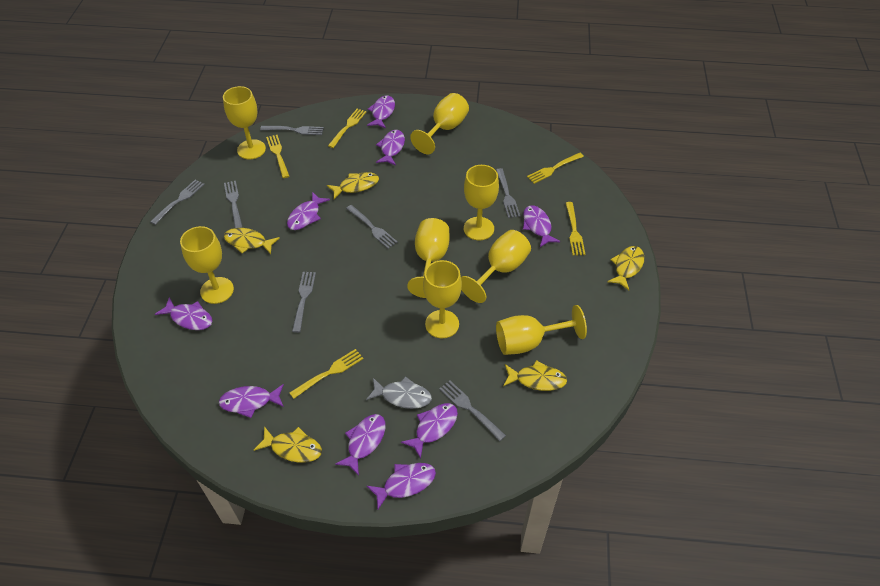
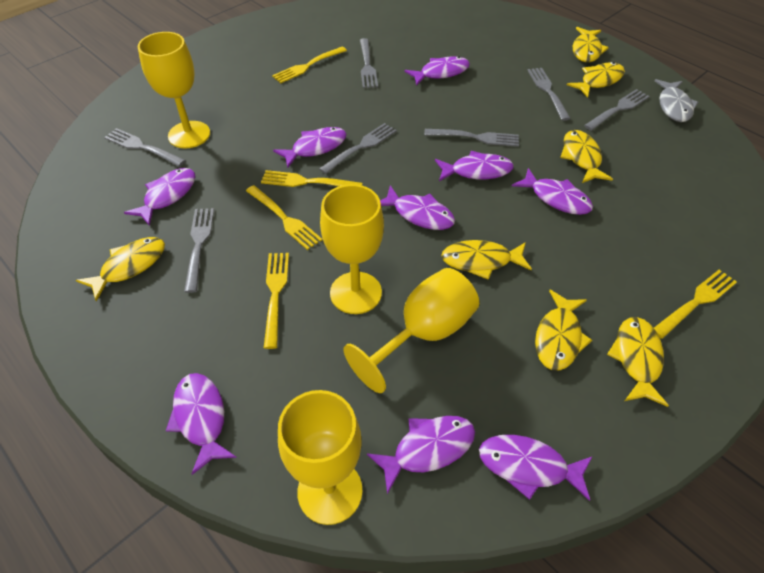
yellow fish: [224,228,280,254] [254,426,322,463] [327,172,379,199] [503,360,567,391] [607,246,644,290] = 5 -> [76,237,165,301] [441,240,532,280] [535,290,592,371] [560,130,613,183] [567,62,625,98] [573,27,609,62] [607,317,669,407] = 7
yellow goblet: [180,226,234,304] [223,86,266,159] [407,218,449,298] [410,93,469,154] [423,260,462,338] [461,230,531,303] [464,165,499,240] [496,305,587,355] = 8 -> [138,32,210,148] [278,390,363,525] [320,184,384,314] [343,268,479,393] = 4

